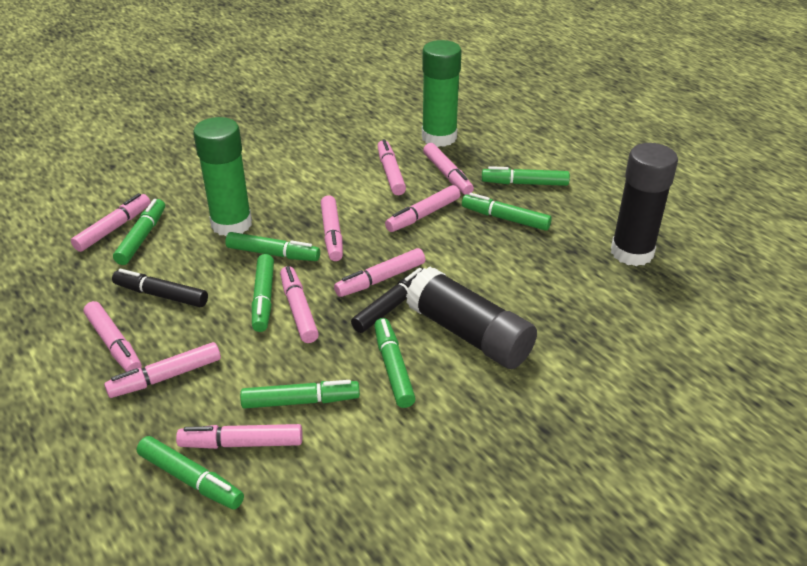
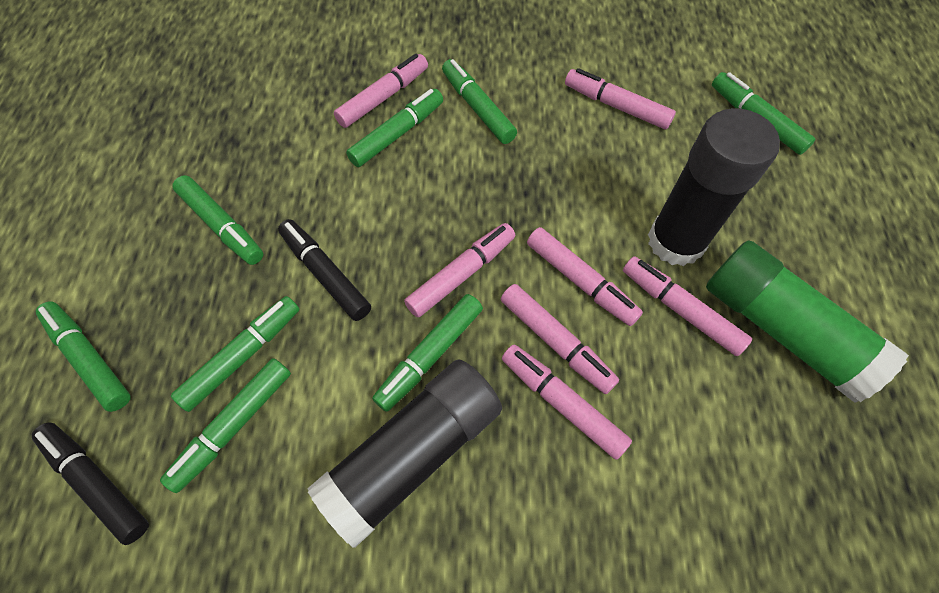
green glue stick: [193,117,252,236] [422,40,462,147] = 2 -> [706,240,909,403] = 1
pink marker: [71,193,151,252] [84,301,142,372] [104,342,221,398] [176,424,302,449] [280,266,319,343] [321,195,343,261] [334,248,425,297] [377,139,406,195] [385,185,460,232] [423,143,474,195] = 10 -> [334,54,428,128] [404,223,515,317] [501,284,619,394] [502,345,632,460] [527,227,643,326] [565,68,676,129] [623,256,752,356] = 7

